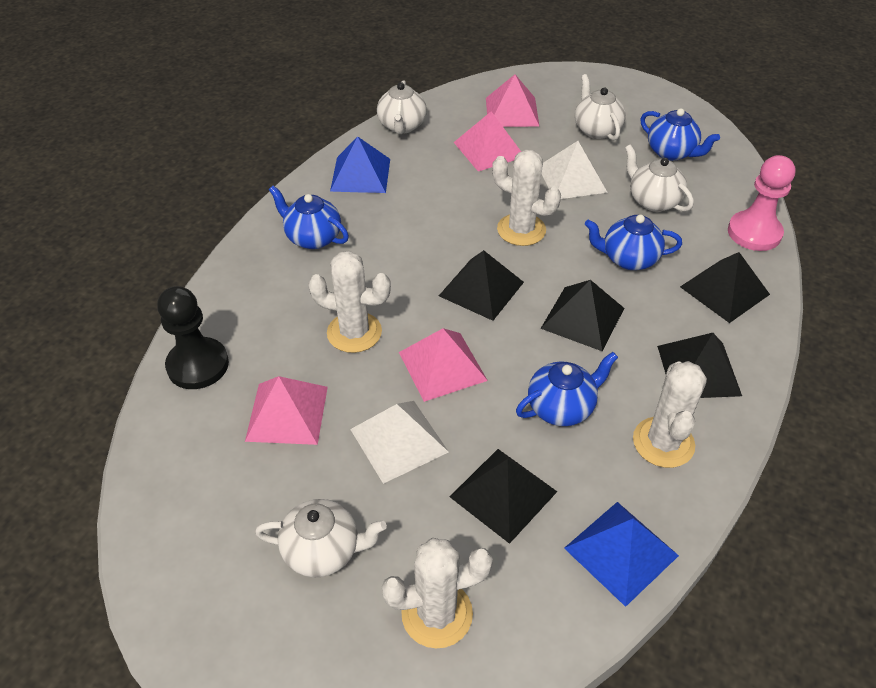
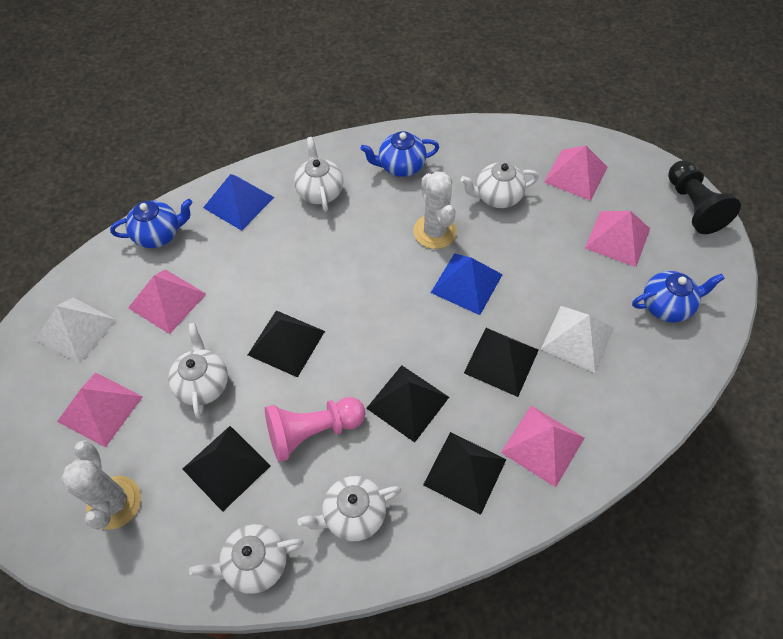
blue teapot: [269,185,349,249] [516,352,618,426] [585,215,682,270] [640,108,720,161] = 4 -> [110,199,193,248] [360,131,439,177] [632,271,725,322] = 3
pink pyramid: [245,376,328,445] [399,328,488,402] [454,111,521,171] [486,74,540,127] = 4 -> [57,373,143,448] [128,269,206,334] [501,406,584,487] [544,145,608,201] [585,211,650,267] = 5
white cactus: [308,251,391,353] [382,538,493,648] [492,150,561,246] [633,361,707,468] = 4 -> [61,440,141,530] [413,171,457,249] = 2
white teapot: [255,499,387,578] [377,80,427,134] [575,74,626,140] [625,144,694,212] = 4 -> [168,323,228,419] [189,524,304,594] [294,137,344,212] [297,476,401,541] [461,162,539,208] = 5

